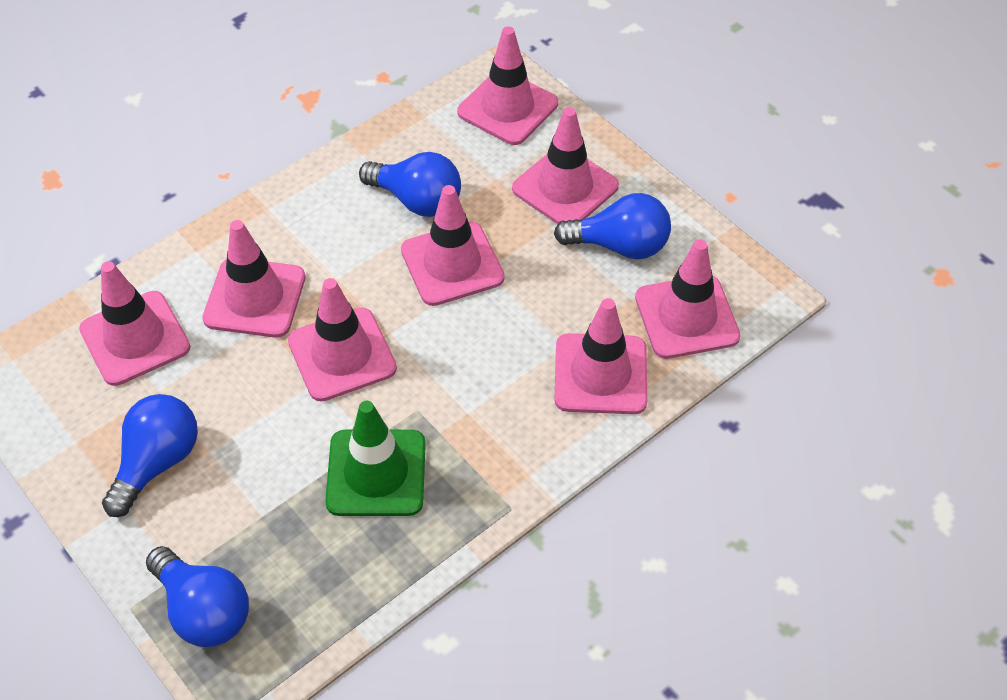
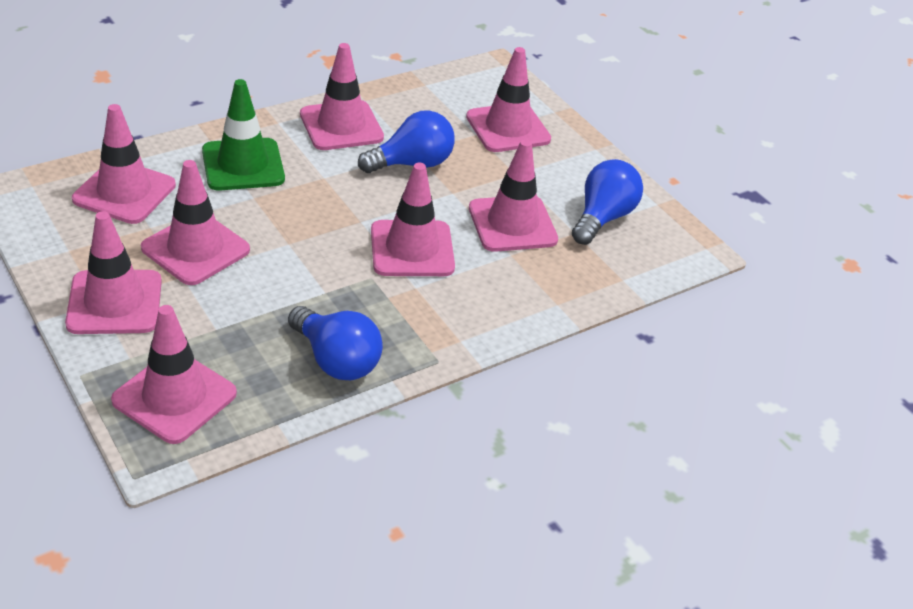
blue light bulb: [102,394,198,517] [146,546,249,647] [359,152,461,217] [554,193,671,259] = 4 -> [288,306,383,380] [358,110,455,173] [572,159,643,245] = 3

